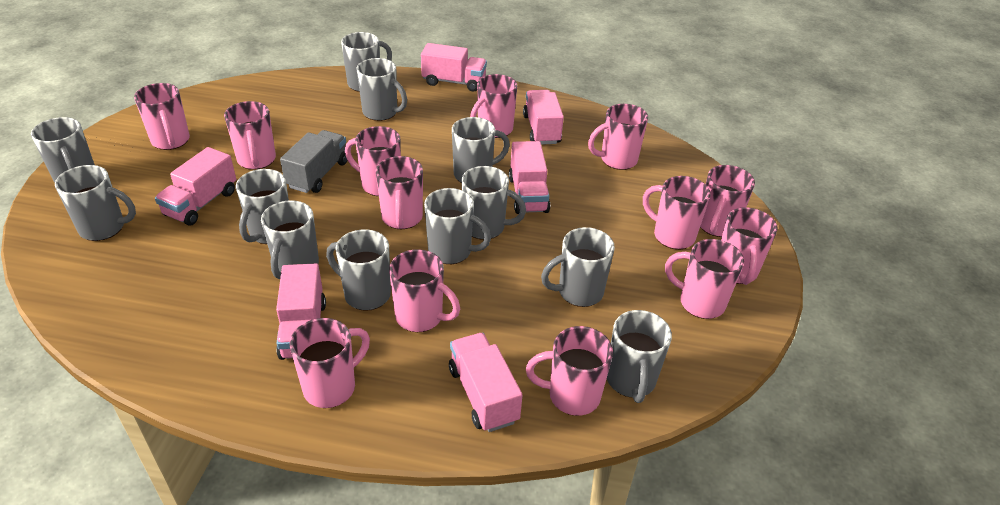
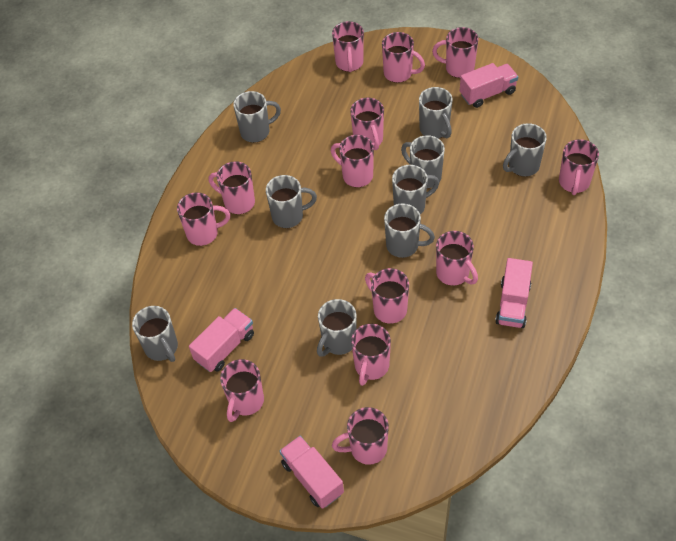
grey mug: [31,117,95,183] [55,165,136,241] [236,169,289,244] [261,200,319,279] [326,229,391,311] [341,32,392,92] [356,58,407,121] [424,188,491,264] [452,117,510,183] [462,166,526,240] [541,227,615,307] [607,310,672,403] = 12 -> [132,306,178,362] [233,91,281,143] [266,175,317,228] [317,299,357,357] [384,203,435,258] [392,165,439,214] [401,135,445,188] [419,87,453,139] [503,123,547,177] = 9
grey truck: [280,130,347,193] = 1 -> none = 0
pink truck: [155,147,236,226] [276,263,326,360] [421,43,487,92] [449,333,522,432] [509,141,550,214] [523,90,564,145] = 6 -> [189,308,254,372] [279,436,344,509] [460,63,518,108] [495,258,533,328] = 4

